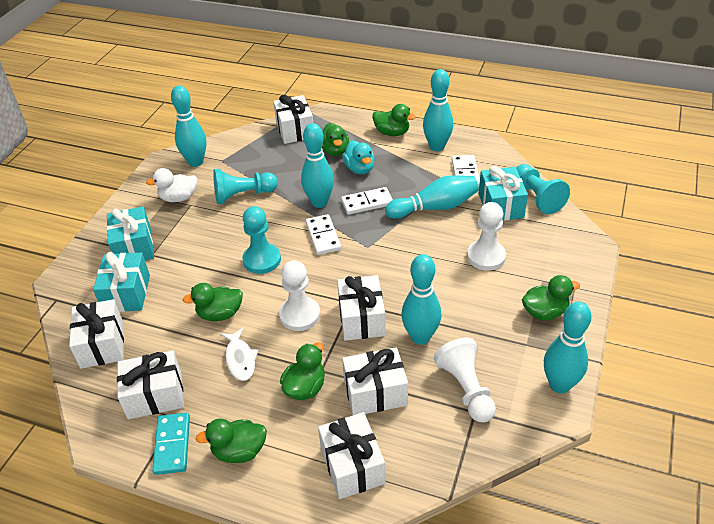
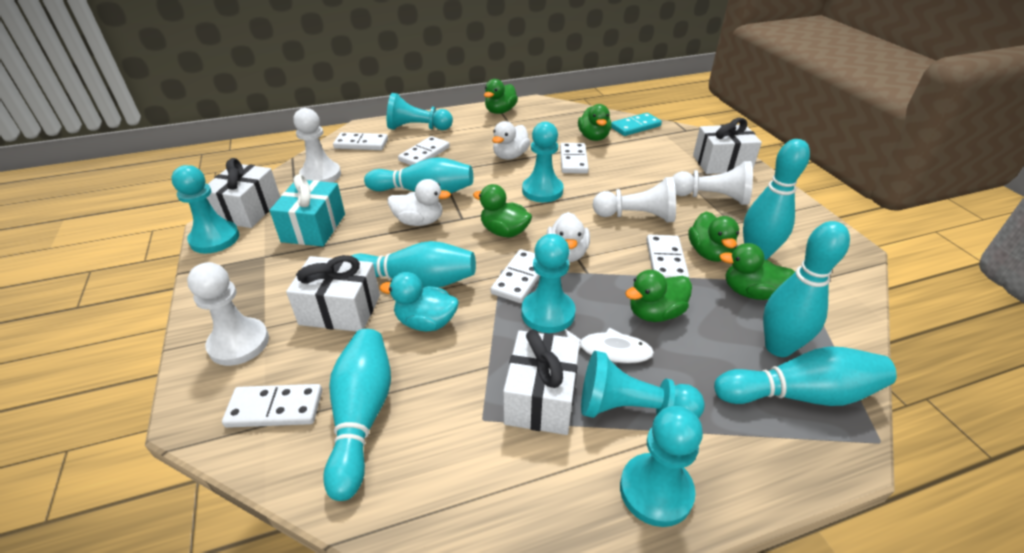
turquoise gift: [93,252,150,312] [107,207,154,260] [479,166,528,220] = 3 -> [270,174,345,246] = 1
turquoise pawn: [213,169,278,204] [242,206,281,274] [516,164,570,214] = 3 -> [171,165,239,254] [387,93,453,130] [521,234,575,333] [522,122,564,202] [581,351,705,418] [620,406,703,527] = 6
white domino: [306,214,341,255] [341,187,393,215] [452,155,480,186] = 3 -> [222,384,322,428] [333,132,388,150] [398,136,450,165] [491,249,540,303] [560,143,589,174] [646,235,689,278] = 6
white duck: [146,168,198,202] = 1 -> [387,179,451,226] [492,121,530,160] [546,212,590,262] = 3
white gift: [69,299,124,369] [117,350,184,419] [273,95,313,144] [318,412,386,499] [337,275,386,341] [342,347,408,415] = 6 -> [207,158,280,228] [286,255,380,332] [503,330,580,435] [693,118,762,174] = 4
white pawn: [279,260,320,331] [434,337,496,422] [467,202,506,271] = 3 -> [187,262,269,366] [293,108,341,183] [593,177,676,222] [673,161,753,205] = 4

